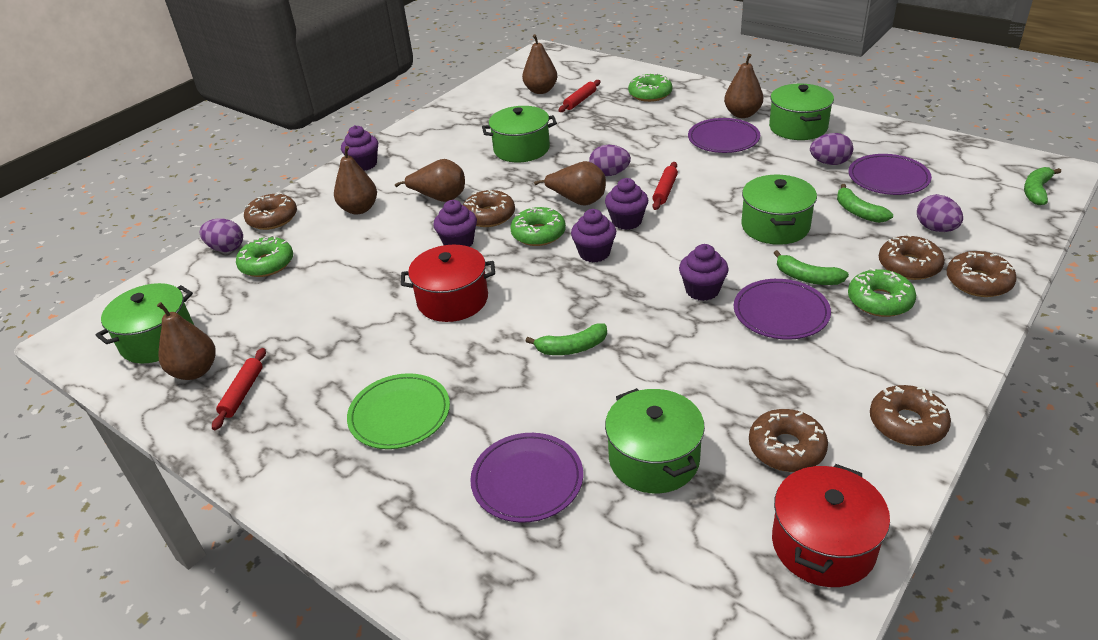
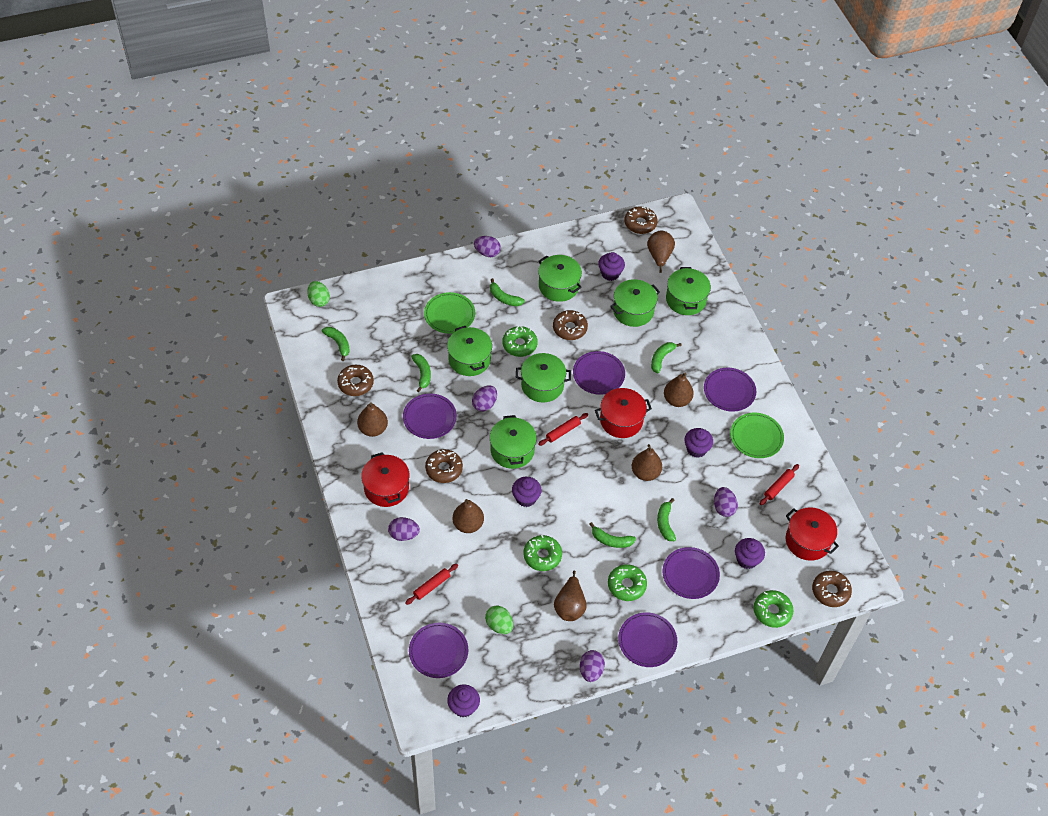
brown donut: [244,193,297,230] [463,190,515,227] [749,409,828,472] [870,385,951,446] [879,234,945,280] [947,251,1017,297] = 6 -> [337,365,374,396] [425,449,463,483] [553,310,588,340] [624,206,658,234] [812,571,852,607] = 5
green banana: [526,323,607,355] [774,250,849,285] [837,184,893,223] [1024,167,1061,205] = 4 -> [322,327,350,361] [411,354,431,392] [490,278,525,306] [590,522,636,548] [651,342,682,374] [657,498,676,541] = 6
green egg: none = 0 -> [307,281,330,307] [485,606,513,634] = 2
green plate: [347,373,450,449] = 1 -> [424,292,475,334] [730,413,784,458] = 2
green pot: [95,283,194,364] [482,106,557,162] [605,388,705,493] [742,175,817,245] [769,84,834,140] = 5 -> [447,326,492,376] [490,415,537,469] [516,353,571,402] [538,255,582,302] [610,279,660,327] [666,267,711,315] = 6
purple egg: [200,218,243,252] [589,145,631,176] [810,133,853,165] [917,194,963,232] = 4 -> [388,517,420,541] [472,385,497,412] [474,236,501,257] [580,650,605,682] [714,487,738,517] = 5
purple plate: [470,433,583,523] [688,118,760,153] [734,279,831,340] [848,154,932,195] = 4 -> [403,393,457,439] [409,623,468,678] [573,351,625,395] [618,612,677,667] [663,547,720,599] [704,368,756,412] = 6
red pot: [401,245,495,322] [772,464,890,587] = 2 -> [361,452,410,507] [595,388,652,438] [786,507,839,561] = 3

